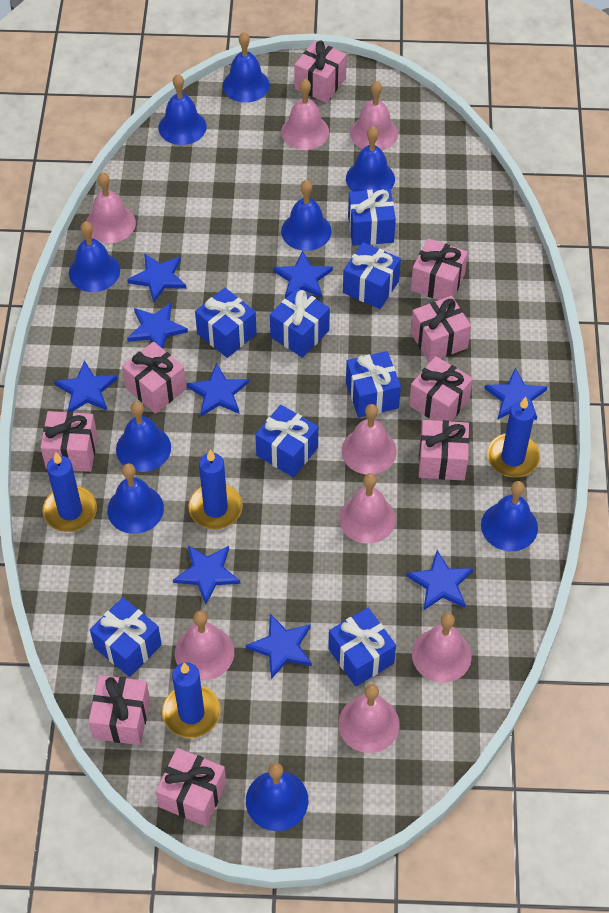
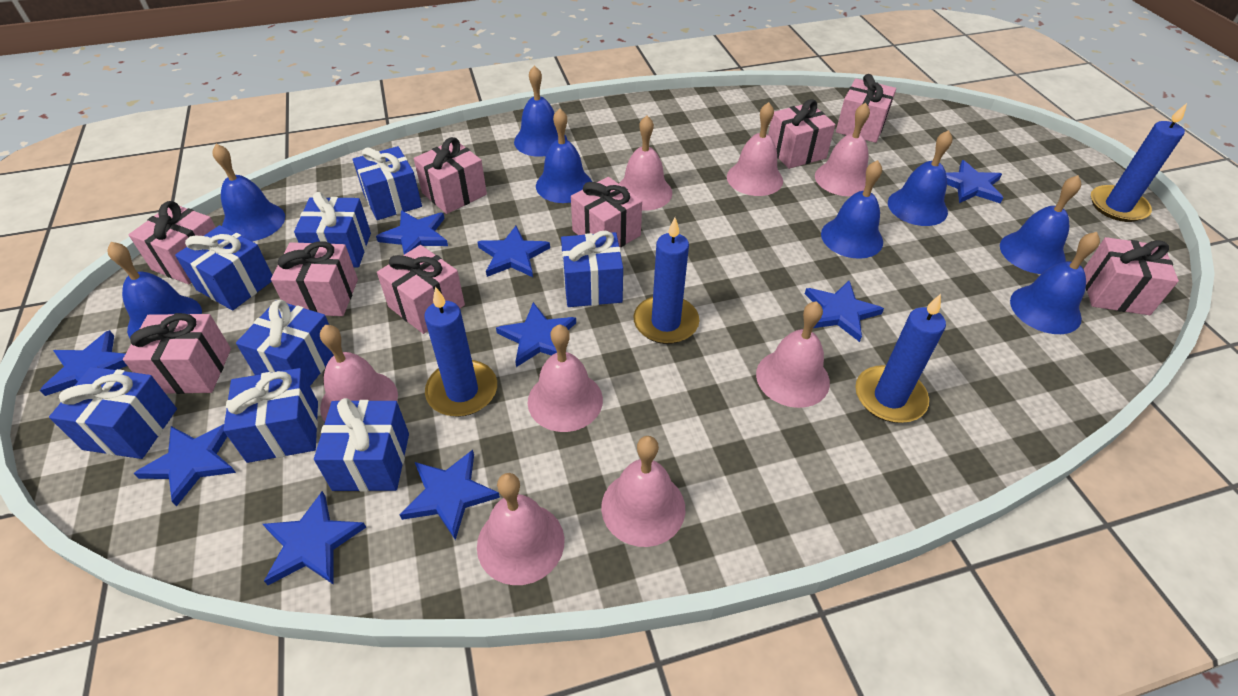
blue bell: [69,221,120,292] [107,463,164,534] [116,401,171,472] [159,74,207,145] [223,32,270,103] [246,763,309,831] [281,180,332,251] [346,127,395,192] [481,481,538,551] = 9 -> [107,242,202,338] [213,144,285,241] [514,65,567,157] [536,108,592,203] [821,160,883,259] [888,130,952,226] [1000,175,1081,274] [1010,232,1100,334] = 8

